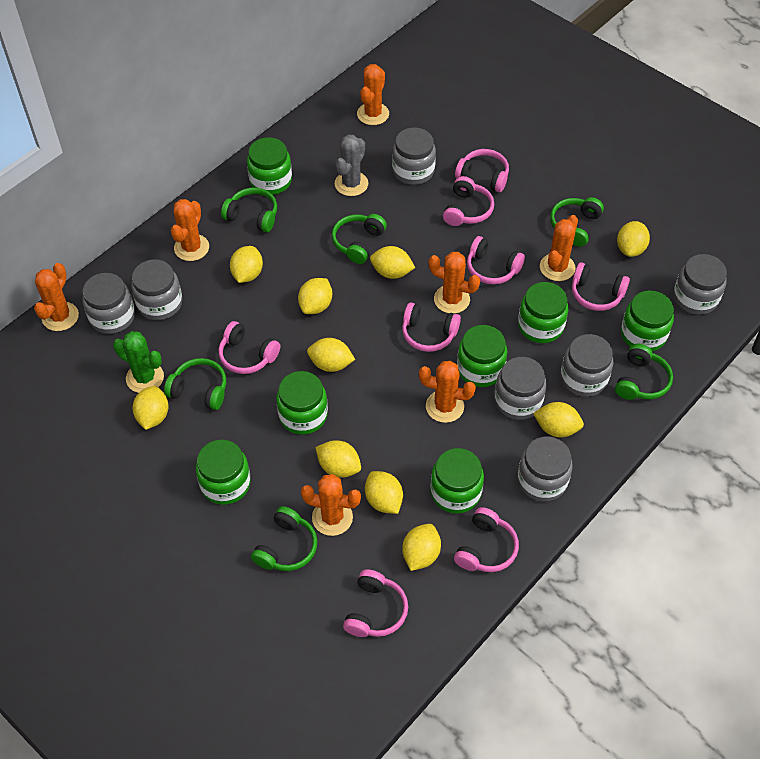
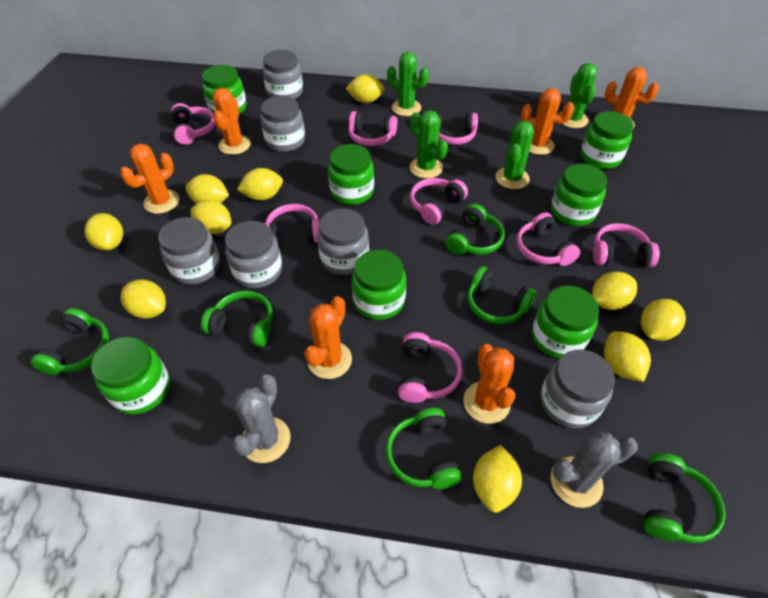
green cactus: [113,331,164,393] = 1 -> [387,52,429,116] [410,110,448,179] [495,121,534,189] [559,63,597,128] = 4
grey cactus: [335,135,368,196] = 1 -> [232,374,290,463] [551,431,638,508] = 2
grey jar: [82,273,135,334] [131,260,182,320] [392,127,436,185] [494,357,547,420] [517,436,573,501] [561,334,613,397] [674,254,727,315] = 7 -> [158,217,220,284] [225,221,282,288] [260,96,305,152] [263,50,303,99] [317,208,369,275] [540,350,615,428] = 6
orange cactus: [34,263,79,331] [171,199,209,261] [301,474,361,536] [357,64,389,125] [419,361,476,423] [429,252,480,314] [540,215,578,281] = 7 -> [120,144,179,214] [213,88,251,155] [304,296,352,379] [463,344,515,424] [521,88,574,155] [605,67,659,128] = 6

